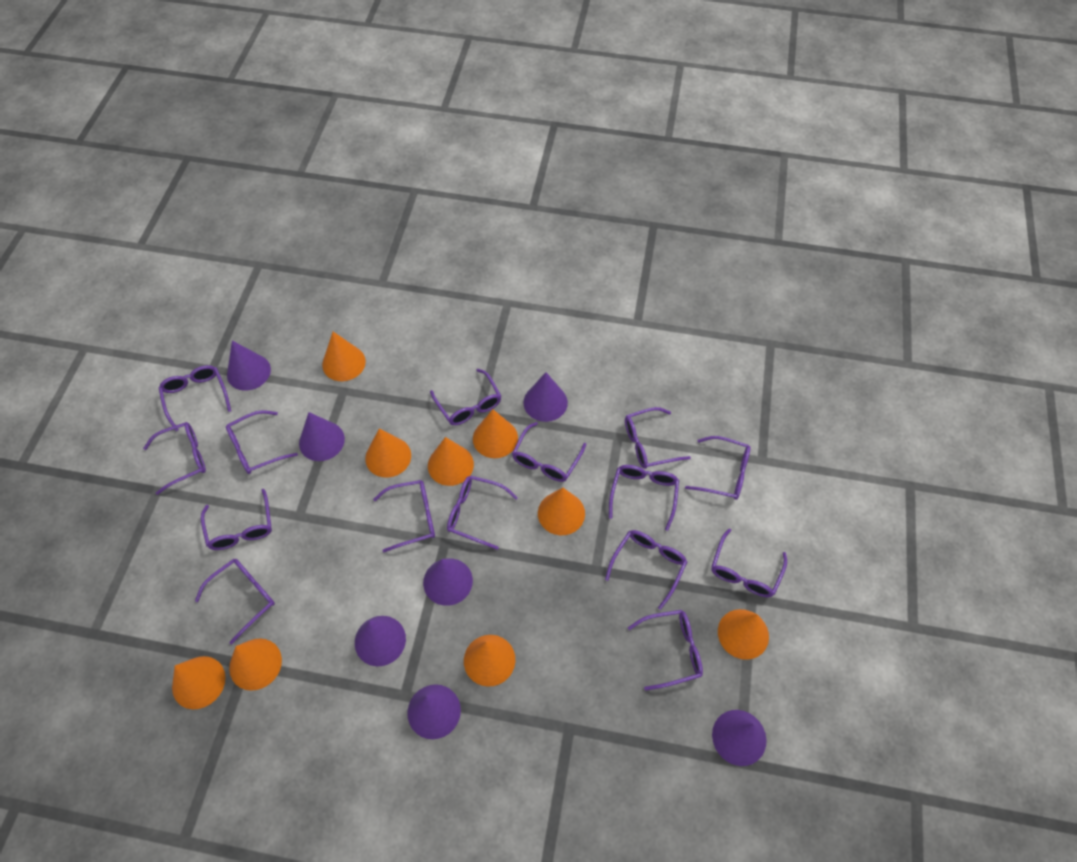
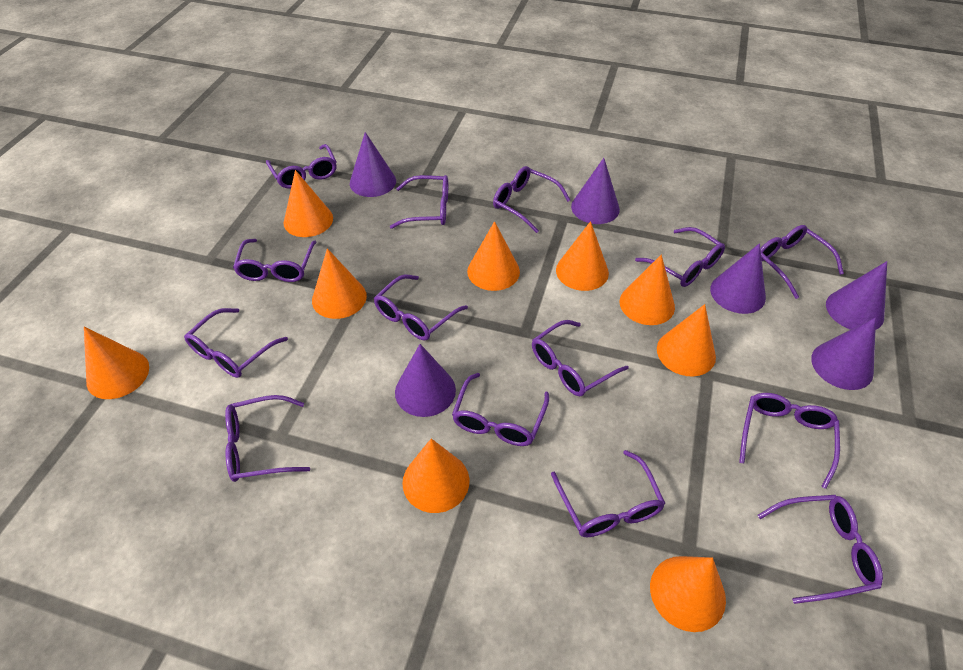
purple cone: [227,341,271,391] [299,412,345,461] [355,616,406,666] [407,684,461,739] [423,558,473,606] [523,372,568,422] [712,710,766,766] = 7 -> [350,132,396,197] [395,344,456,417] [571,158,620,224] [710,243,766,314] [811,317,876,390] [826,261,887,330] = 6
purple glasses: [143,422,206,495] [159,365,231,431] [195,559,275,644] [201,489,272,550] [226,410,298,474] [373,480,435,552] [430,369,501,425] [447,475,518,550] [512,422,586,482] [605,530,687,610] [609,465,679,531] [625,407,691,469] [628,610,703,691] [685,436,751,500] [711,528,787,597] = 15 -> [184,308,288,378] [225,395,310,482] [233,239,316,282] [266,144,336,189] [374,275,468,340] [390,175,448,229] [452,373,549,446] [493,166,570,233] [532,320,629,397] [551,450,665,537] [635,227,725,287] [739,393,840,489] [757,495,883,604] [760,225,844,299] = 14

